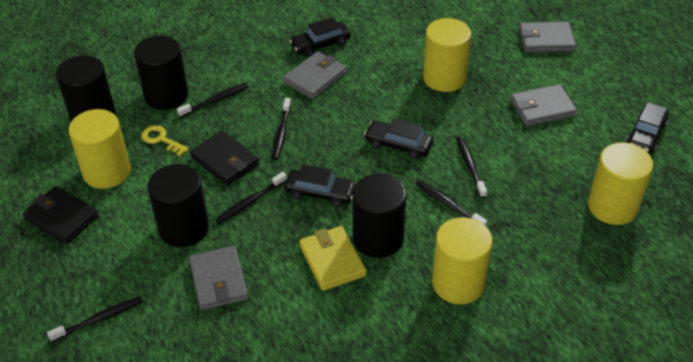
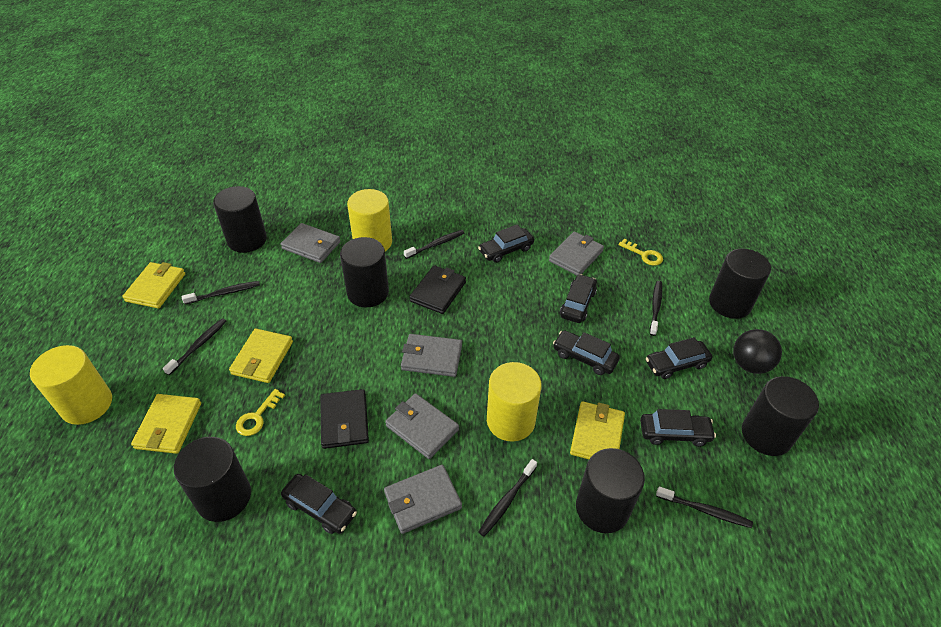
black ball: none = 0 -> [733,329,782,374] = 1
black car: [284,164,356,208] [289,17,351,57] [364,118,433,159] [626,102,668,154] = 4 -> [281,474,357,534] [478,225,534,263] [553,330,620,375] [560,274,597,323] [640,409,716,447] [646,337,713,379] = 6
black cylinder: [56,55,115,121] [134,35,188,110] [147,164,209,247] [352,174,406,258] = 4 -> [174,437,251,522] [213,186,267,253] [340,237,389,307] [576,448,645,533] [709,249,771,319] [742,376,819,456] = 6
grey wallet: [189,246,249,310] [283,51,347,99] [510,84,577,126] [519,22,576,52] = 4 -> [281,223,340,263] [384,465,462,534] [385,393,459,459] [401,334,462,377] [549,232,604,275] = 5
yellow cylinder: [68,109,131,189] [423,18,471,92] [432,217,493,304] [588,142,653,225] = 4 -> [30,345,112,425] [347,189,392,251] [487,362,542,442] = 3
yellow key: [141,125,189,156] = 1 -> [236,389,285,436] [618,239,663,266] = 2
yellow wallet: [299,226,366,291] = 1 -> [122,262,185,308] [131,394,201,454] [229,328,293,383] [570,401,625,459] = 4

